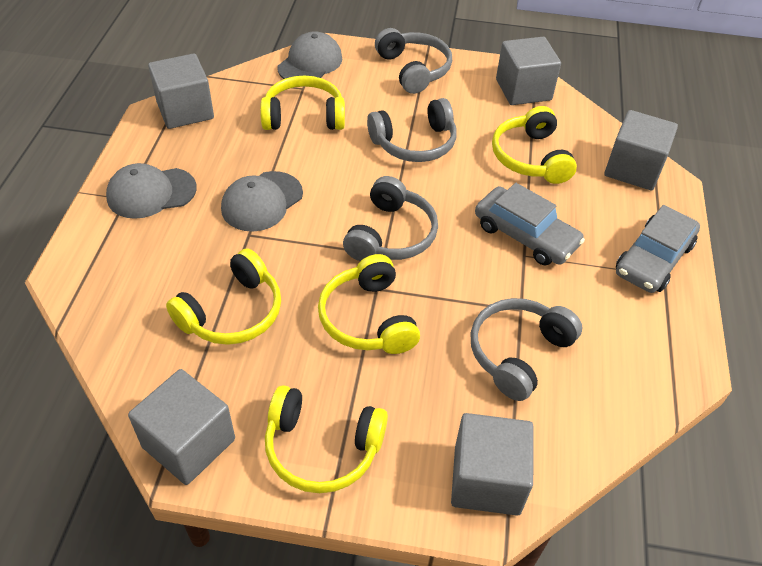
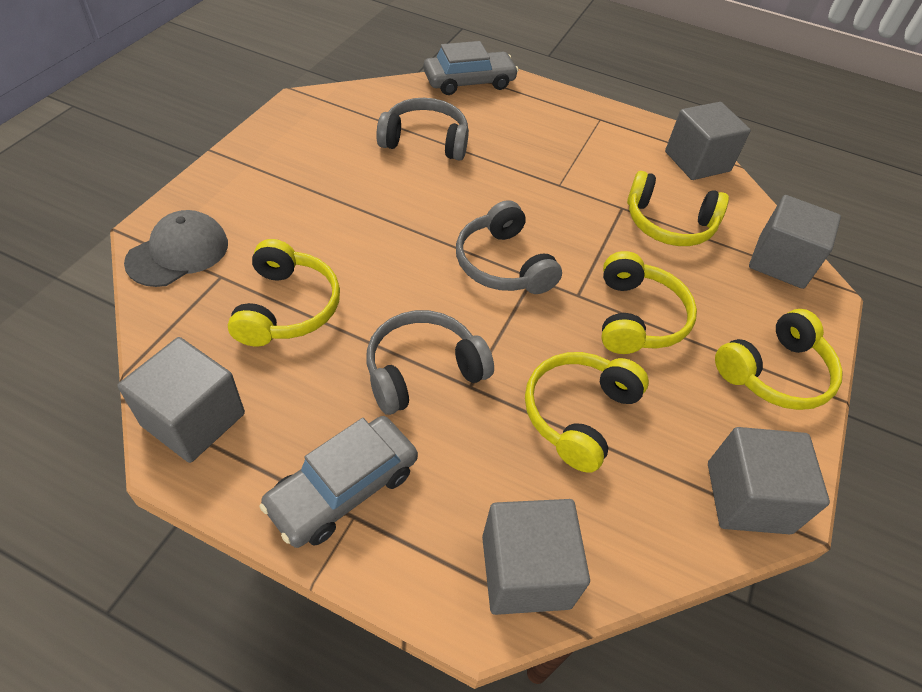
grey cap: [106,163,197,219] [221,171,303,232] [277,31,343,79] = 3 -> [124,210,228,287] = 1
grey headphones: [343,176,438,261] [367,98,457,162] [375,28,452,94] [470,298,582,401] = 4 -> [366,310,494,415] [376,98,469,160] [456,200,562,294] = 3

